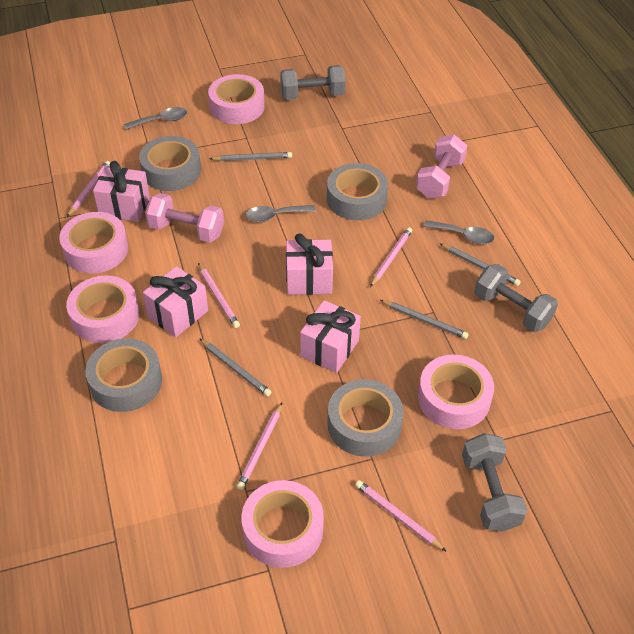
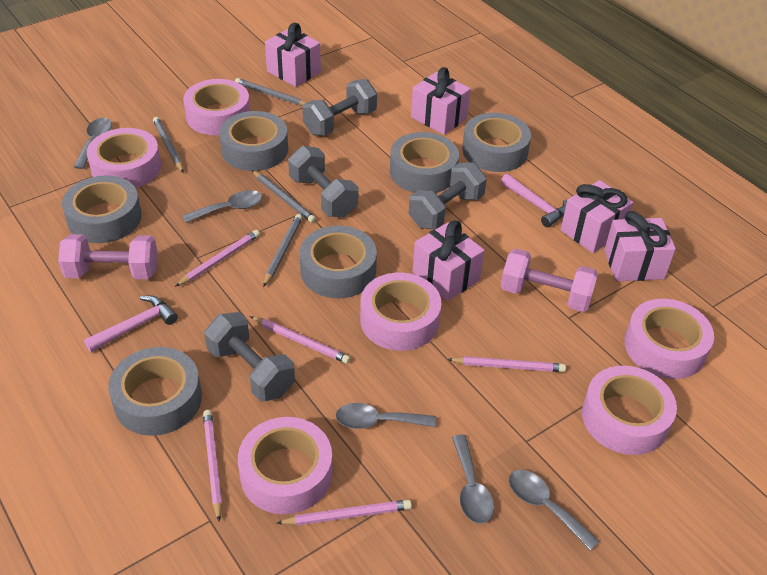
grey dumbbell: [280,65,346,100] [462,433,527,532] [474,264,558,332] = 3 -> [204,312,295,402] [288,146,359,217] [302,79,377,136] [409,163,487,229] = 4
grey spoon: [124,107,187,130] [246,205,316,222] [423,220,494,244] = 3 -> [74,118,112,169] [182,190,262,223] [336,403,436,429] [452,434,494,524] [509,470,600,551] = 5
grey tape: [85,338,162,412] [139,136,201,191] [327,163,388,220] [327,379,403,457] = 4 -> [62,176,142,243] [108,347,202,436] [219,111,288,171] [300,226,377,298] [390,132,459,193] [462,113,531,172] = 6
pink gift: [93,161,150,222] [143,266,208,337] [286,233,333,295] [300,300,361,373] = 4 -> [265,23,321,87] [411,67,471,135] [413,221,485,301] [561,180,633,253] [604,211,676,281] = 5
pink hammer: none = 0 -> [84,295,178,352] [501,174,567,227] = 2
pink tape: [59,212,128,273] [66,275,139,343] [208,74,265,124] [241,480,324,568] [418,355,494,429] = 5 -> [87,128,161,188] [183,79,250,135] [238,417,333,514] [360,273,441,351] [582,366,677,455] [624,299,714,379] = 6

